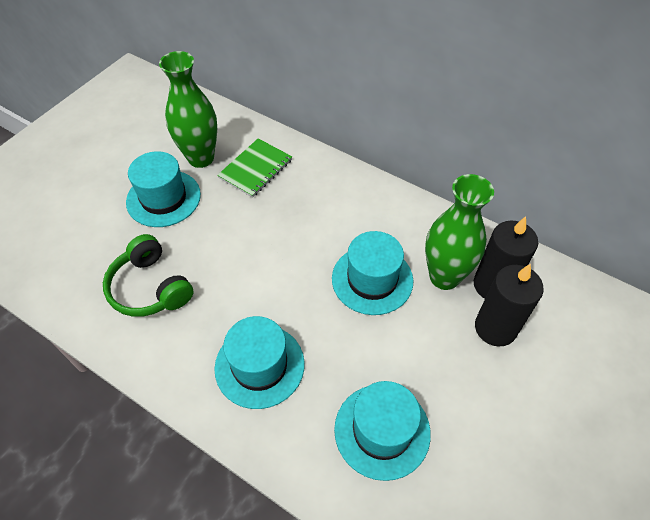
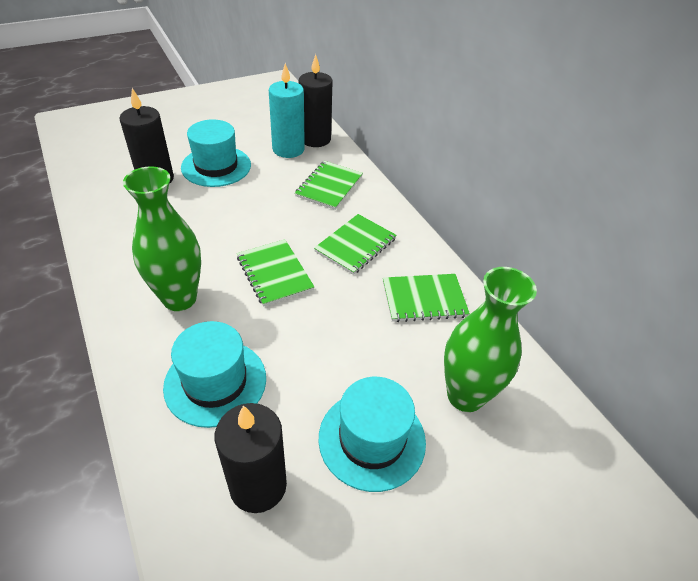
black candle: [474,216,538,298] [475,264,544,347] = 2 -> [119,88,174,184] [214,403,287,513] [299,54,333,147] = 3
green headphones: [103,234,194,317] = 1 -> none = 0
green notebook: [217,138,292,198] = 1 -> [237,239,314,307] [295,161,363,210] [314,214,397,275] [383,274,470,322] = 4
turquoise candle: none = 0 -> [269,63,305,158] = 1
turquoise hat: [126,151,201,227] [215,316,305,409] [332,231,413,315] [334,381,431,481] = 4 -> [163,321,266,428] [181,119,251,187] [319,377,426,492] = 3

